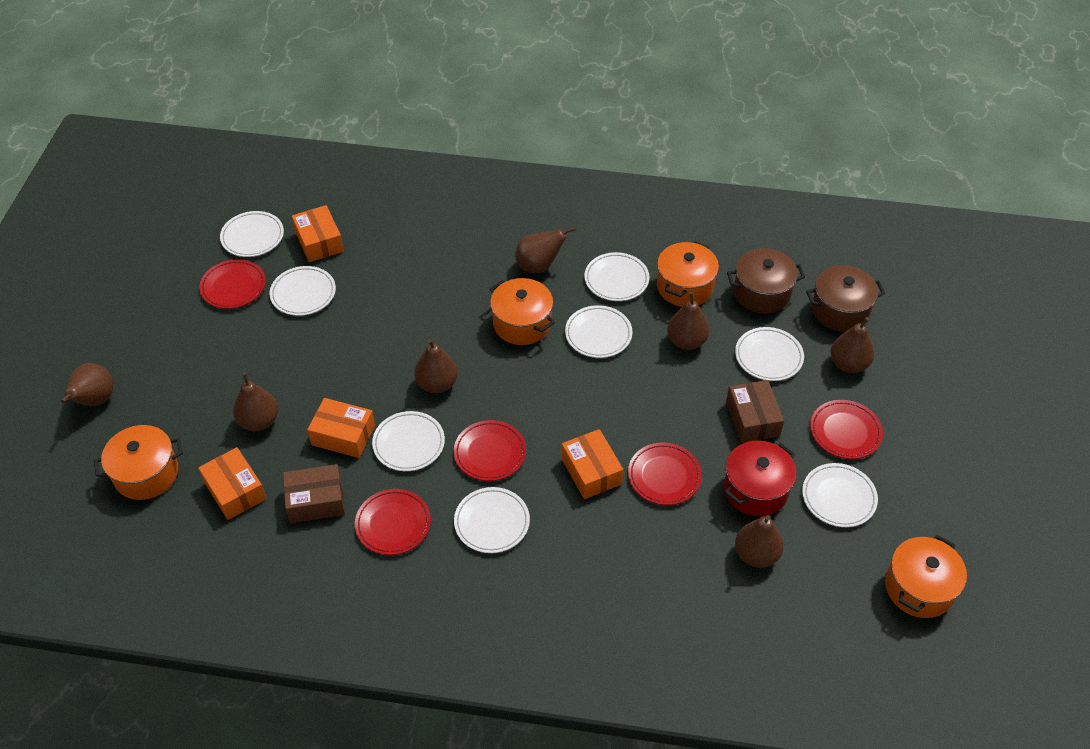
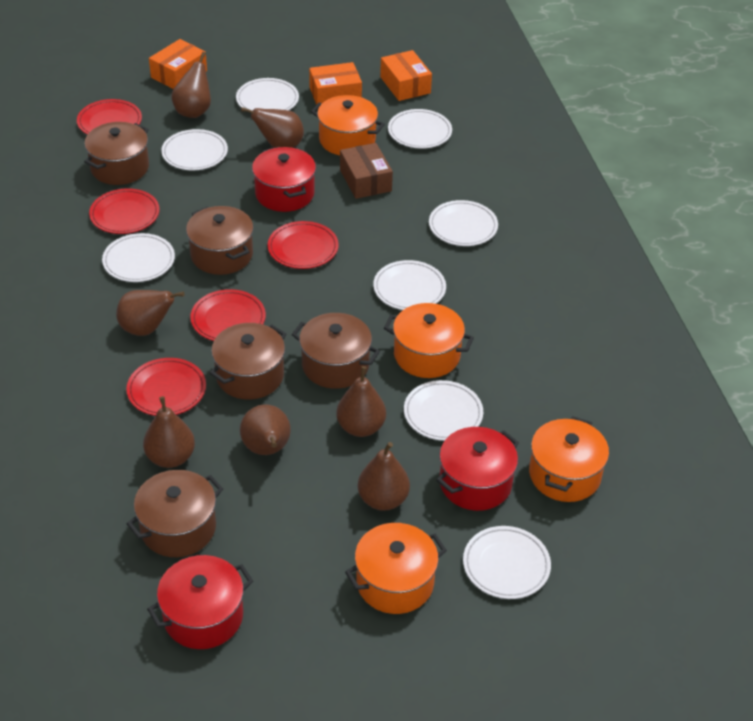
brown box: [283,464,345,523] [726,380,784,443] = 2 -> [340,143,393,199] = 1
brown pot: [727,248,805,314] [806,265,885,332] = 2 -> [84,122,149,185] [126,470,223,557] [186,206,254,275] [209,323,286,400] [292,313,380,389] = 5
orange box: [198,447,267,520] [292,205,344,262] [307,398,375,458] [561,429,623,499] = 4 -> [149,39,207,89] [309,62,362,105] [380,50,432,101] = 3
red pot: [724,440,796,516] = 1 -> [147,555,253,649] [252,147,316,212] [436,427,519,511] = 3

